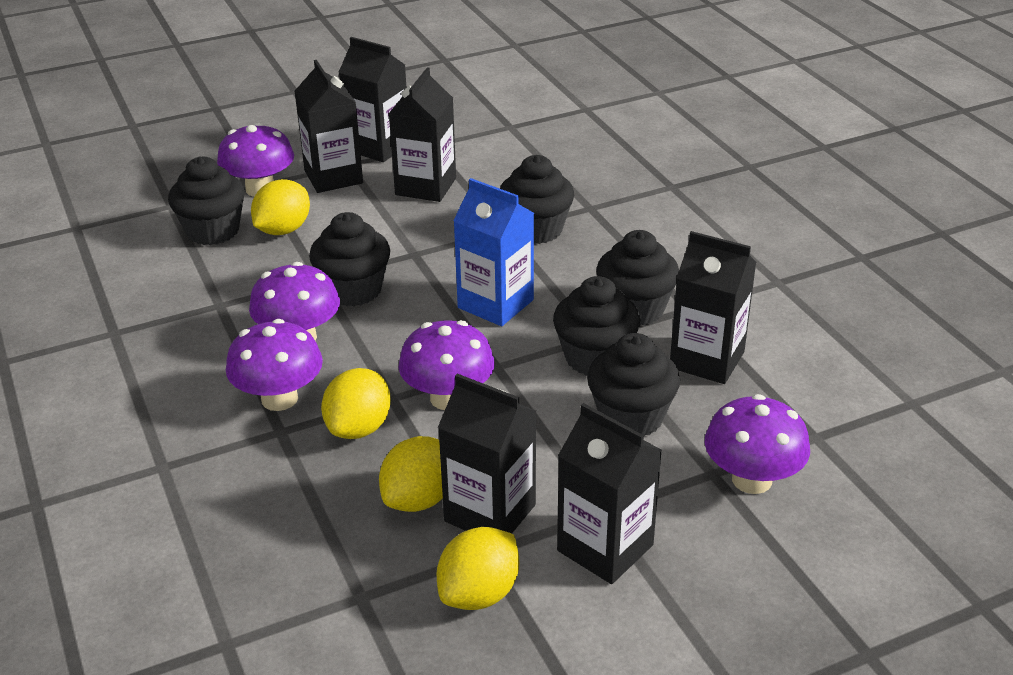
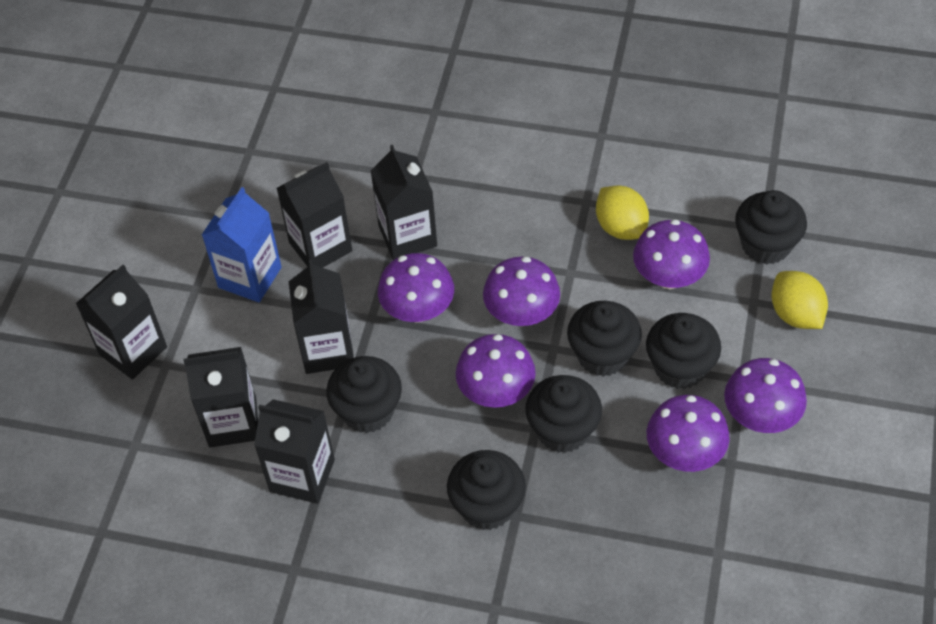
purple mushroom: [217,123,294,197] [226,319,323,411] [249,262,340,341] [399,320,495,410] [705,394,810,494] = 5 -> [378,253,454,323] [456,334,536,408] [483,257,560,326] [633,219,710,289] [647,395,730,472] [724,358,807,433] = 6
yellow lemon: [251,179,310,235] [321,368,391,439] [379,436,443,512] [436,527,519,610] = 4 -> [596,185,649,240] [771,271,828,329] = 2

